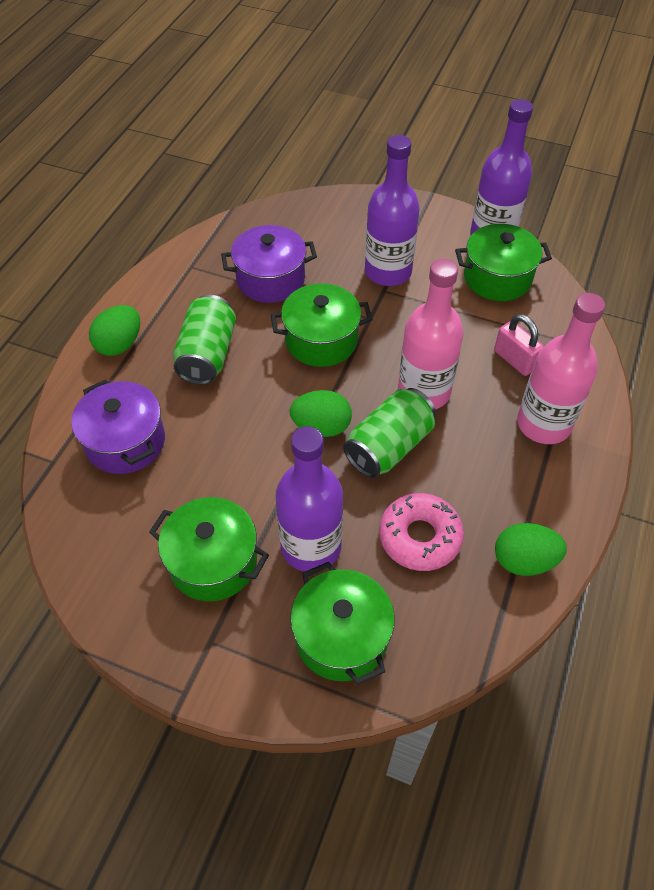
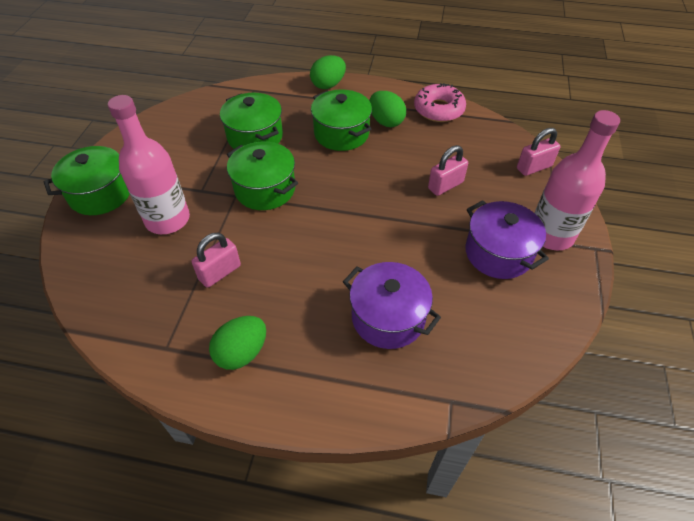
green can: [173,295,236,385] [343,388,436,478] = 2 -> none = 0
pink padlock: [494,314,544,376] = 1 -> [191,233,241,288] [428,145,468,196] [517,128,560,176] = 3
purple bottle: [275,426,343,572] [365,135,420,286] [470,99,533,235] = 3 -> none = 0

